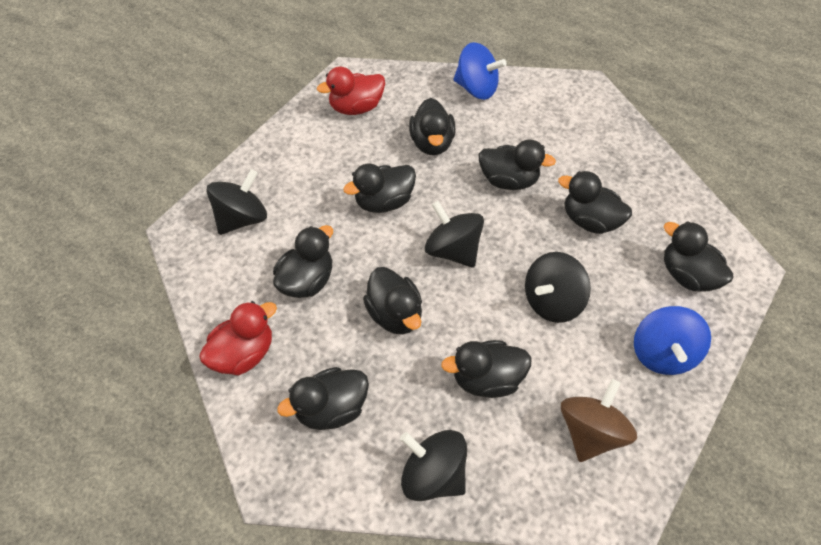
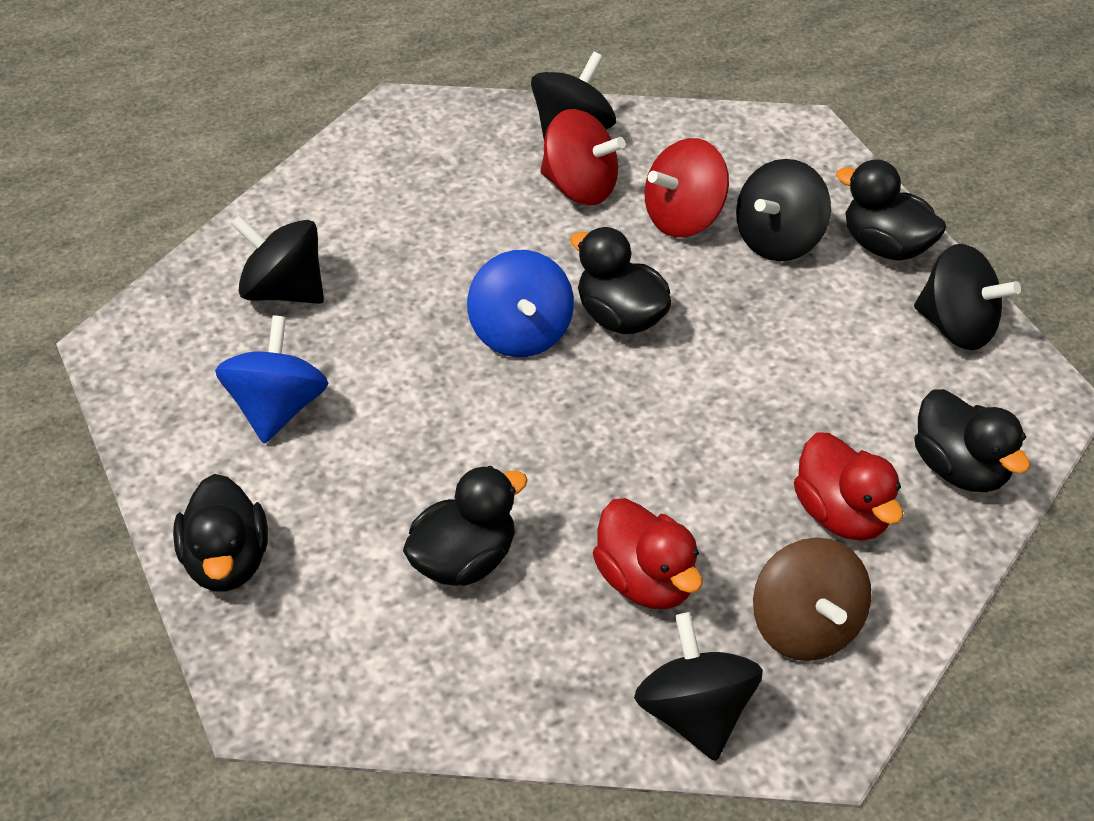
black duck: [273,225,333,298] [277,367,369,430] [343,164,416,213] [363,267,422,334] [409,98,456,155] [441,340,532,398] [479,139,556,190] [558,171,632,234] [664,221,733,292] = 9 -> [173,474,268,592] [403,466,528,586] [570,227,672,334] [836,159,946,261] [914,389,1030,492] = 5
black spinning top: [206,169,267,235] [400,430,467,501] [425,201,484,268] [525,252,591,323] = 4 -> [231,215,324,304] [531,52,616,141] [634,612,763,761] [736,159,831,261] [914,244,1021,350] = 5
red spinning top: none = 0 -> [540,109,625,205] [644,138,729,238] = 2

